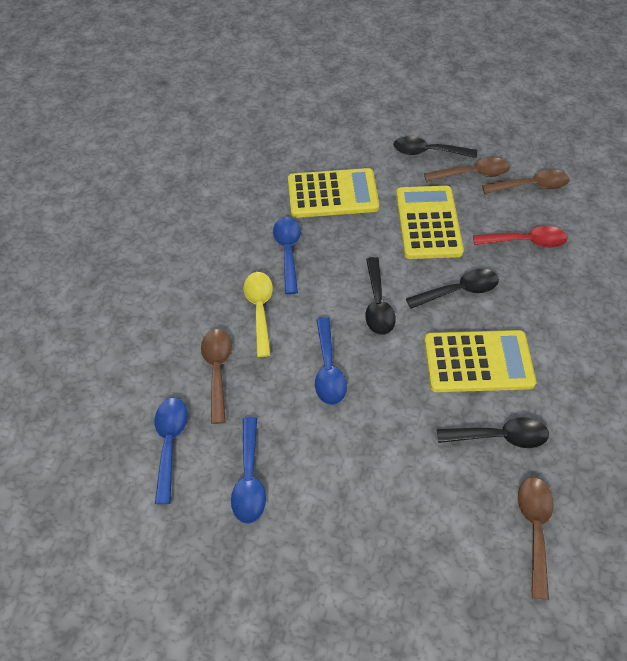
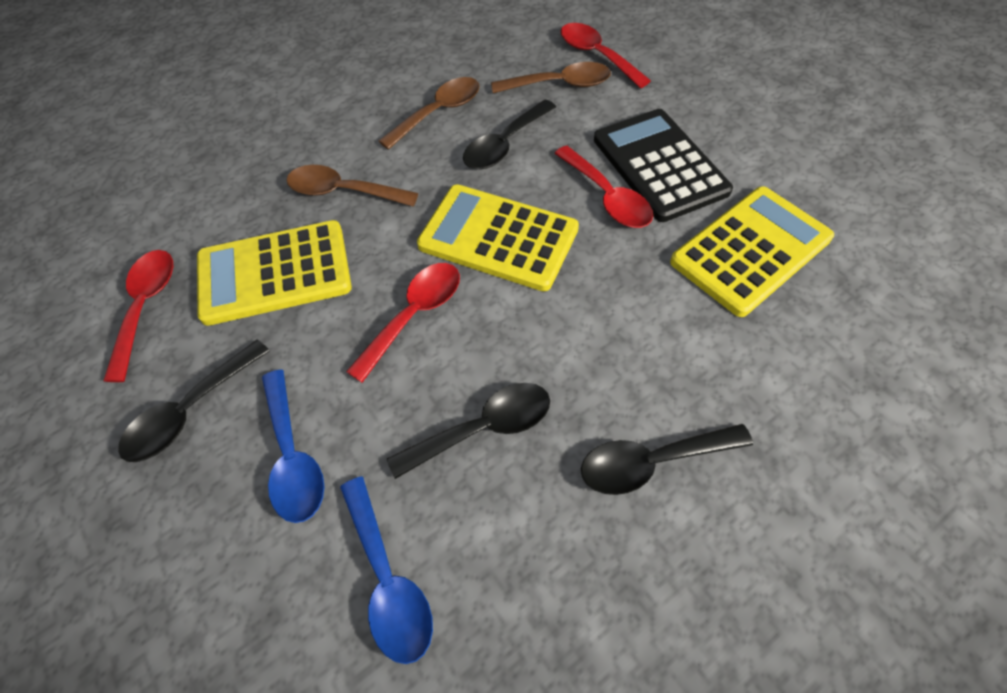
black calculator: none = 0 -> [594,109,733,222] = 1
blue spoon: [155,398,187,504] [231,417,266,524] [273,217,301,294] [315,317,347,405] = 4 -> [262,369,324,523] [340,477,433,664] = 2
brown spoon: [201,329,232,424] [424,157,510,182] [482,169,569,194] [518,477,554,600] = 4 -> [287,165,418,207] [379,77,480,150] [491,62,611,93] = 3
red spoon: [473,226,567,248] = 1 -> [103,250,174,382] [346,263,460,383] [554,146,653,228] [560,23,651,88] = 4
yellow spoon: [244,272,273,357] = 1 -> none = 0

